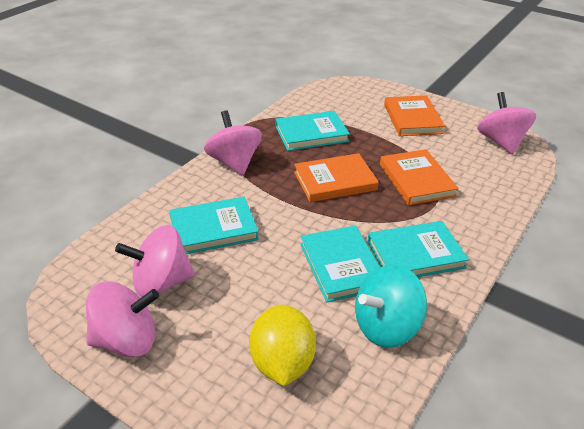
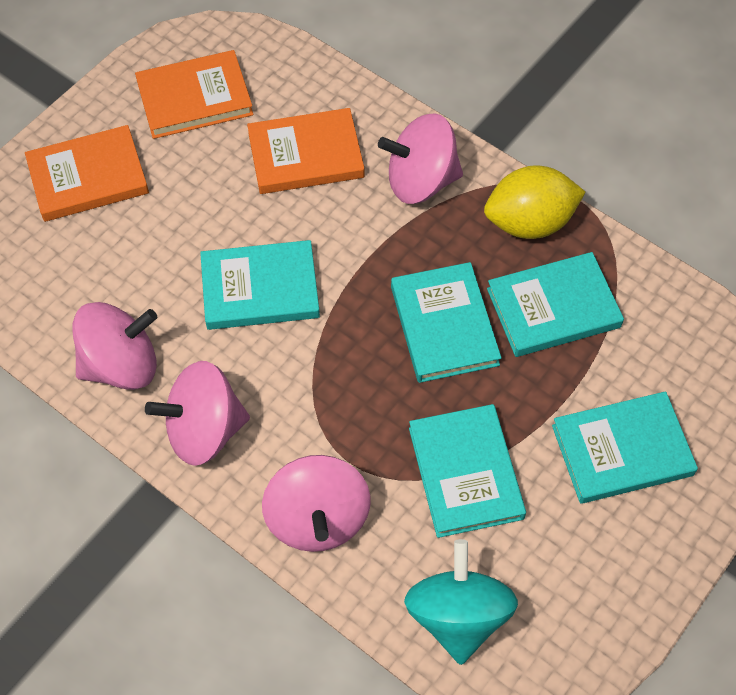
turquoise book: [169,197,259,254] [276,111,350,151] [300,225,380,302] [367,221,469,277] = 4 -> [200,240,320,330] [391,262,502,383] [409,404,526,538] [487,252,624,357] [552,391,698,504] = 5

